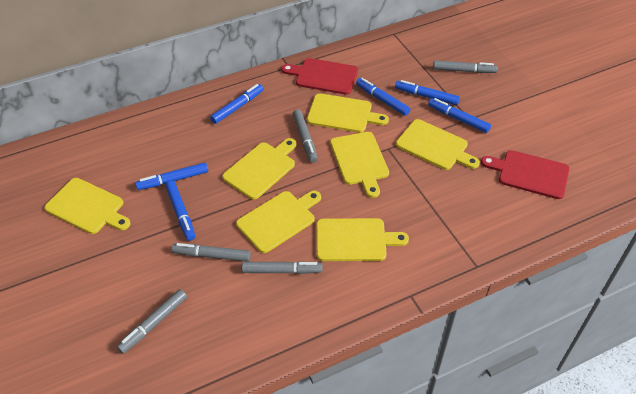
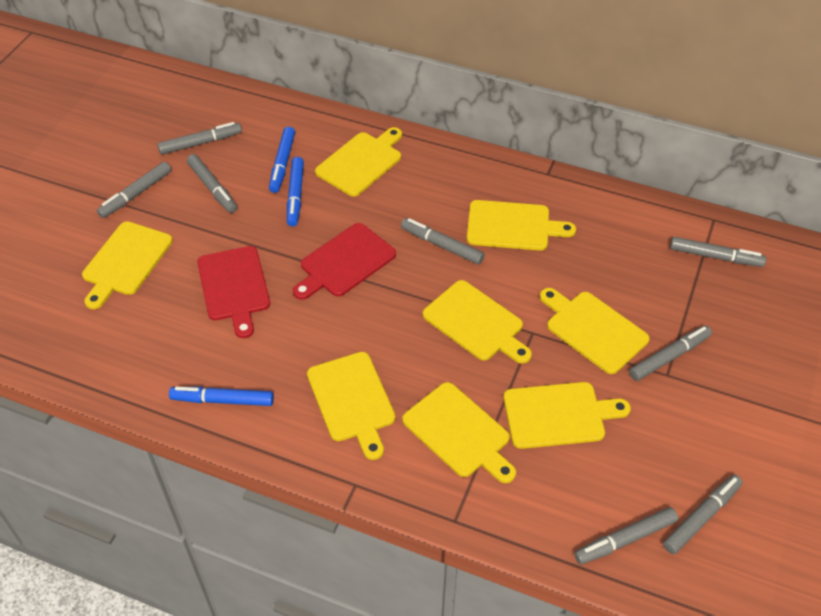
blue marker: [135,162,208,190] [165,181,195,241] [210,84,264,124] [356,78,410,116] [395,80,460,105] [428,98,491,133] = 6 -> [169,386,274,406] [269,127,295,193] [287,157,304,227] = 3
grey marker: [117,289,187,354] [172,243,251,262] [242,261,323,274] [293,109,318,163] [433,60,498,73] = 5 -> [97,162,171,218] [157,122,242,155] [187,154,237,213] [401,218,484,265] [574,507,678,564] [629,326,712,381] [663,475,743,554] [670,237,766,267] = 8
yellow cutting board: [45,178,131,234] [222,138,296,200] [236,191,321,253] [307,93,389,133] [317,218,409,261] [330,132,389,198] [396,119,480,170] = 7 -> [82,221,173,309] [307,352,396,460] [315,127,402,196] [402,382,516,483] [423,280,532,364] [467,200,576,251] [503,382,631,449] [540,288,650,374] = 8

